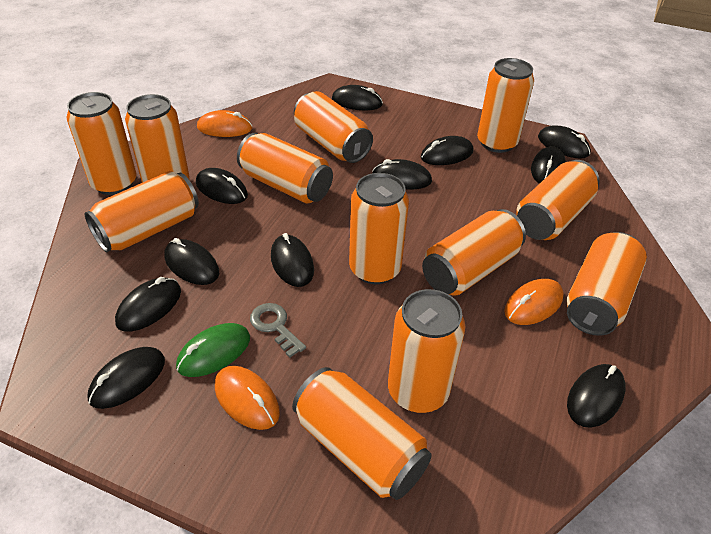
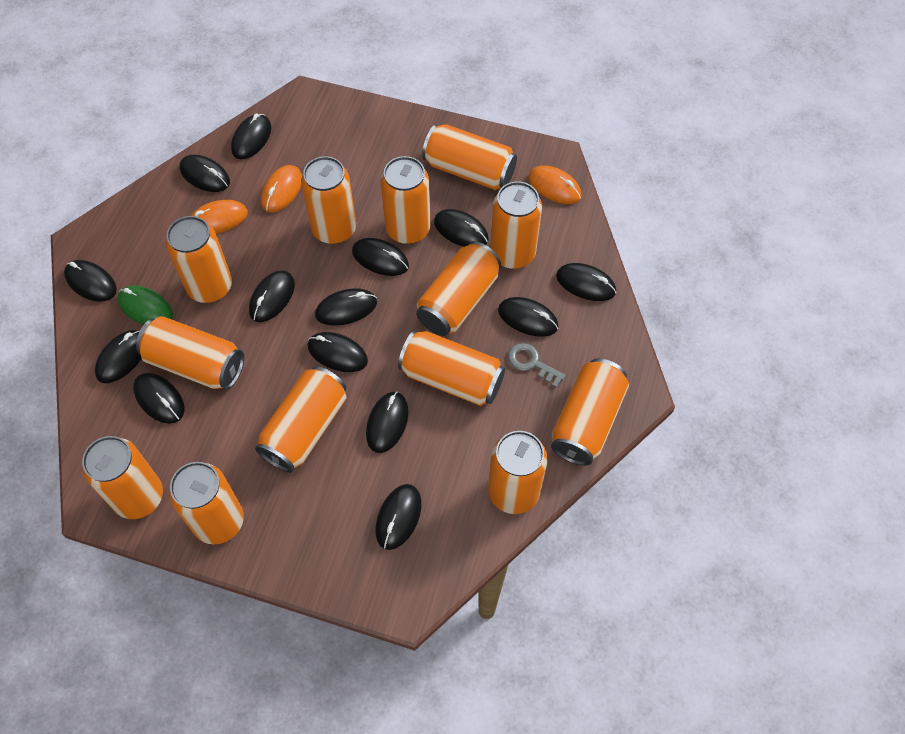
black mouse: [87,347,165,409] [115,277,181,331] [165,238,219,285] [196,168,248,204] [271,233,314,287] [332,85,383,110] [372,159,432,189] [421,136,473,165] [531,146,566,184] [538,125,591,159] [567,364,626,428] = 11 -> [64,260,117,302] [95,330,142,383] [133,373,184,424] [179,155,230,192] [231,114,271,159] [249,271,295,322] [308,332,368,372] [315,288,377,326] [352,238,409,276] [366,392,408,453] [376,484,422,550] [434,209,489,247] [498,297,558,337] [556,263,616,301] = 14
orange can: [67,92,137,195] [85,171,199,252] [125,94,190,183] [237,133,333,204] [292,367,432,500] [294,91,373,163] [349,173,409,284] [388,289,465,413] [422,209,526,295] [477,58,534,153] [516,160,600,240] [566,232,647,336] = 12 -> [82,436,163,519] [136,316,244,389] [166,216,232,303] [169,462,244,544] [255,366,347,473] [301,156,356,244] [381,156,431,244] [398,331,505,406] [416,241,501,336] [422,124,517,190] [488,431,548,514] [490,181,542,269] [551,359,629,466] = 13

